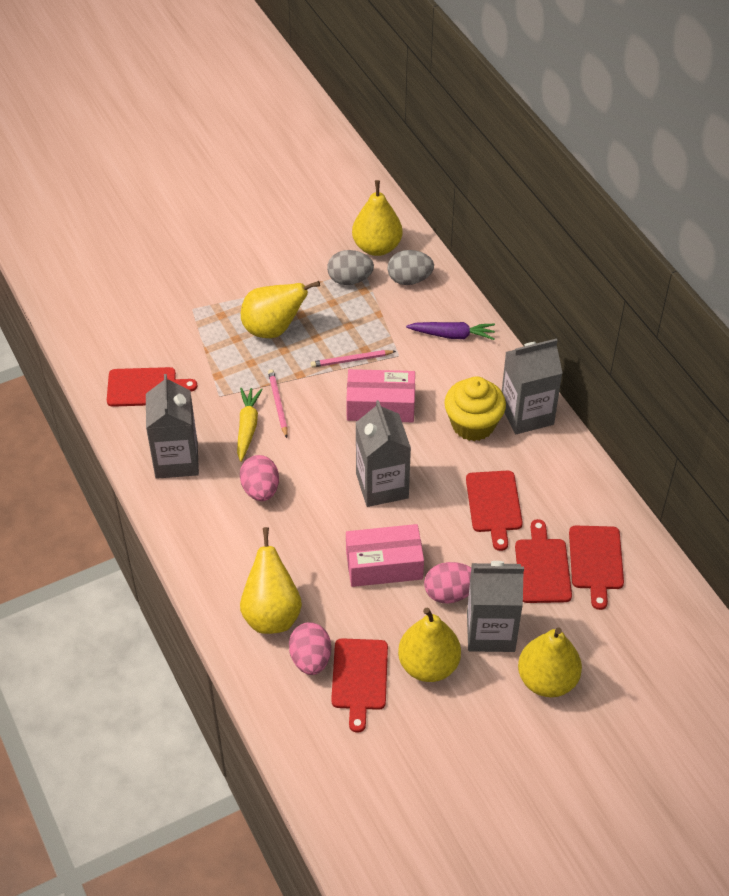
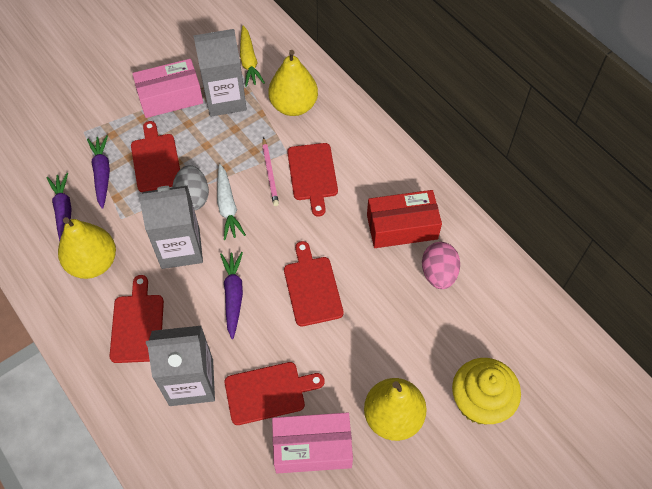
grey carton: [146,374,199,479] [355,400,411,507] [467,561,524,652] [502,339,563,434] = 4 -> [138,186,203,269] [146,326,215,406] [193,29,247,117] = 3
grey egg: [327,250,374,285] [388,250,434,285] = 2 -> [172,165,209,210] = 1
pink egg: [240,455,279,501] [289,622,331,675] [424,562,471,603] = 3 -> [422,242,460,289] = 1
pink pencil: [268,369,288,438] [311,350,396,367] = 2 -> [262,137,279,206] = 1
purple carrot: [406,322,495,340] = 1 -> [47,173,72,241] [87,135,110,209] [220,252,243,339] = 3
red box: none = 0 -> [367,190,442,248] = 1
white carrot: none = 0 -> [217,164,246,240] = 1
yellow pear: [240,527,302,634] [241,281,320,338] [352,180,402,256] [398,608,461,682] [518,627,582,697] = 5 -> [58,217,116,279] [268,50,318,116] [364,378,427,441] = 3

